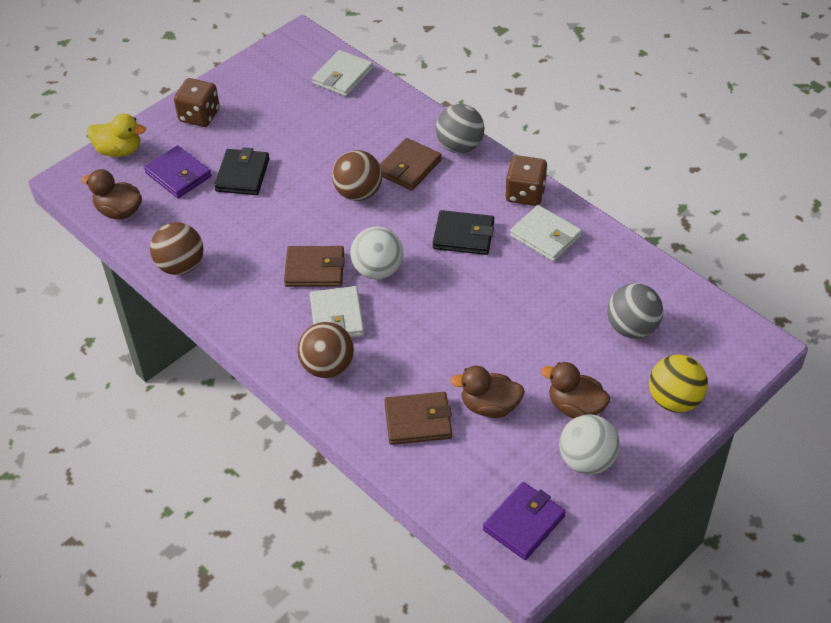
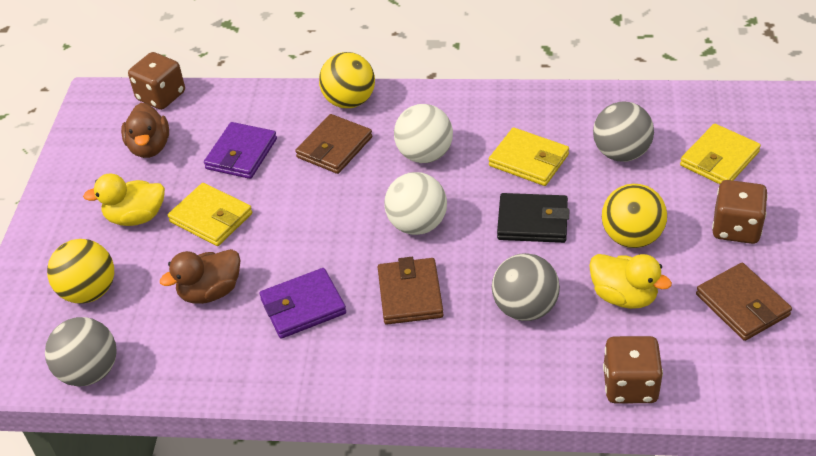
black wallet: [214,147,269,195] [433,210,494,255] = 2 -> [497,193,569,243] = 1
brown ball: [150,222,203,275] [297,322,354,378] [332,150,382,201] = 3 -> none = 0
brown dice: [174,78,220,127] [505,155,547,206] = 2 -> [128,52,185,110] [603,336,663,403] [712,180,768,244] = 3
brown duck: [81,169,142,219] [450,366,525,418] [541,362,610,419] = 3 -> [121,103,169,158] [160,249,240,304] = 2
grey ball: [436,104,485,153] [607,283,663,339] = 2 -> [45,317,117,386] [492,253,560,321] [593,101,654,162] = 3
white wallet: [310,286,364,337] [312,50,373,97] [510,205,582,262] = 3 -> none = 0
yellow ball: [649,355,708,413] = 1 -> [47,239,114,304] [319,52,375,108] [602,184,667,248] = 3
yellow duck: [87,114,146,157] = 1 -> [83,174,165,226] [589,254,672,309] = 2
yellow wallet: none = 0 -> [168,183,252,246] [489,128,569,186] [680,124,761,184] = 3

